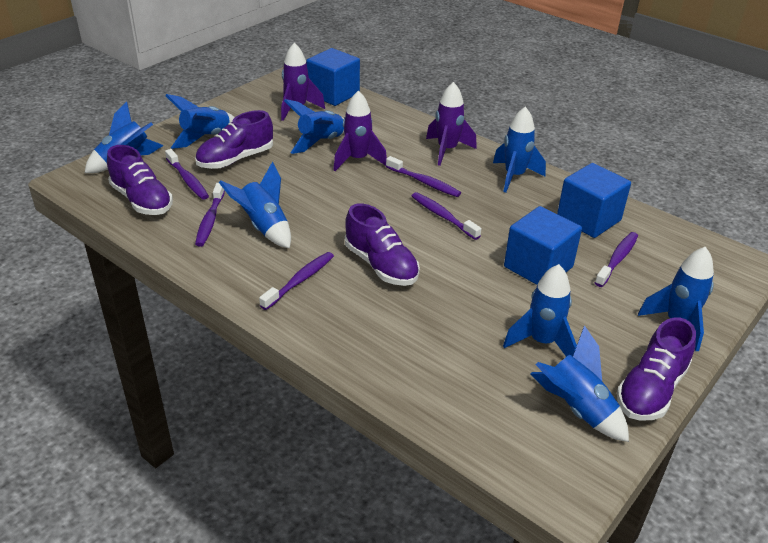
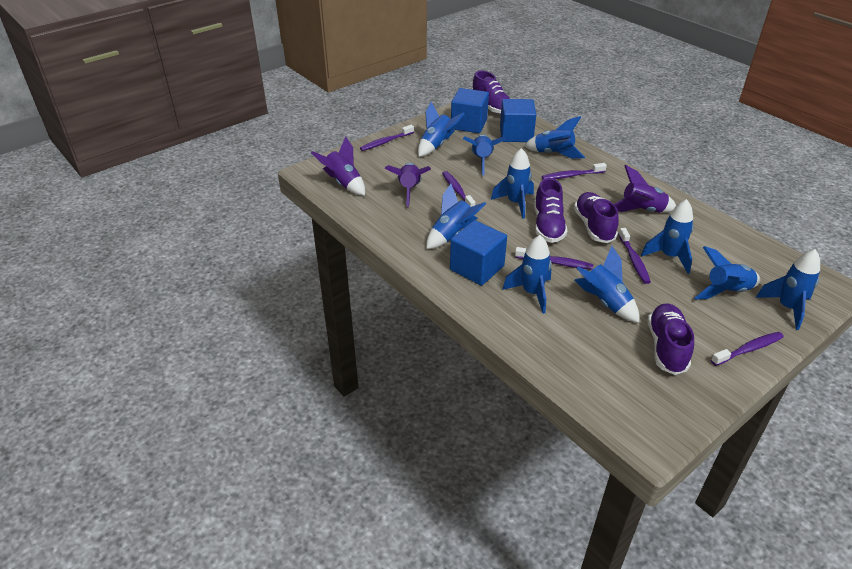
blue rocket: [85,101,163,173] [165,94,235,149] [219,162,291,248] [284,99,344,154] [493,107,546,193] [503,264,577,357] [530,325,629,442] [638,247,714,351] = 8 -> [418,102,465,157] [426,184,486,249] [463,134,506,175] [491,148,534,219] [502,235,551,314] [524,116,585,159] [574,246,639,323] [641,199,693,274] [695,246,761,300] [756,249,820,330] = 10

